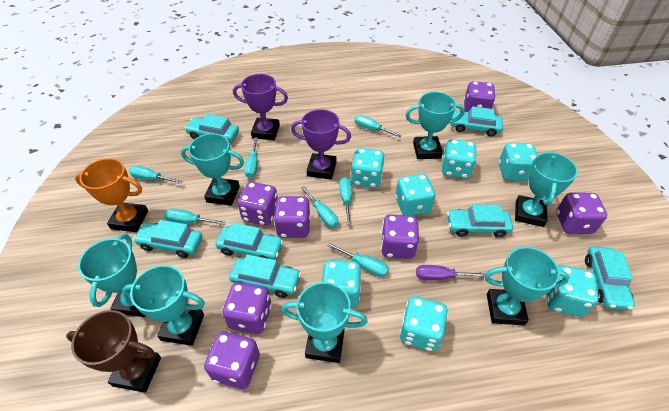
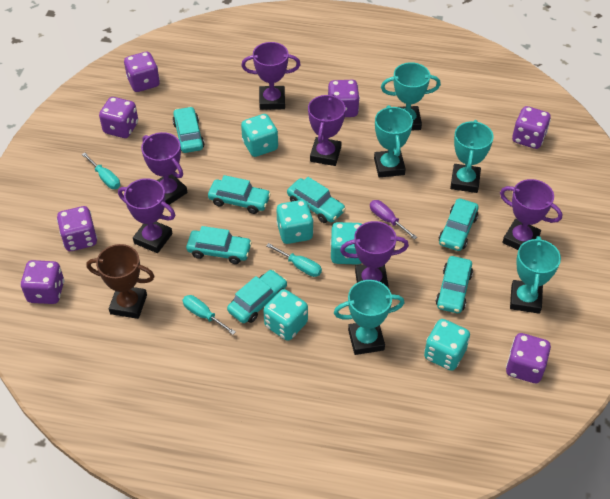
orange trophy: [75,158,148,232] = 1 -> none = 0
purple trophy: [233,74,288,140] [291,109,351,180] = 2 -> [118,178,176,253] [141,132,187,205] [241,42,301,110] [308,94,346,166] [340,221,409,287] [500,179,562,250] = 6
turquoise dice: [322,260,361,307] [351,148,385,188] [395,174,435,216] [400,296,448,351] [442,139,477,179] [499,143,537,181] [547,265,599,316] = 7 -> [241,114,278,157] [263,289,308,341] [276,200,314,244] [330,222,362,265] [424,319,470,371] = 5
turquoise screwdriver: [129,166,182,184] [164,209,225,225] [244,137,258,178] [301,186,338,228] [328,243,389,277] [340,177,352,225] [355,115,402,137] = 7 -> [82,153,120,189] [183,295,236,335] [266,243,322,277] = 3
turquoise trophy: [78,234,146,317] [123,265,205,346] [181,133,244,206] [282,282,367,363] [406,92,465,159] [484,247,570,325] [515,151,578,227] = 7 -> [334,280,404,355] [374,105,413,177] [381,62,441,131] [450,120,494,193] [510,236,561,314] = 5

